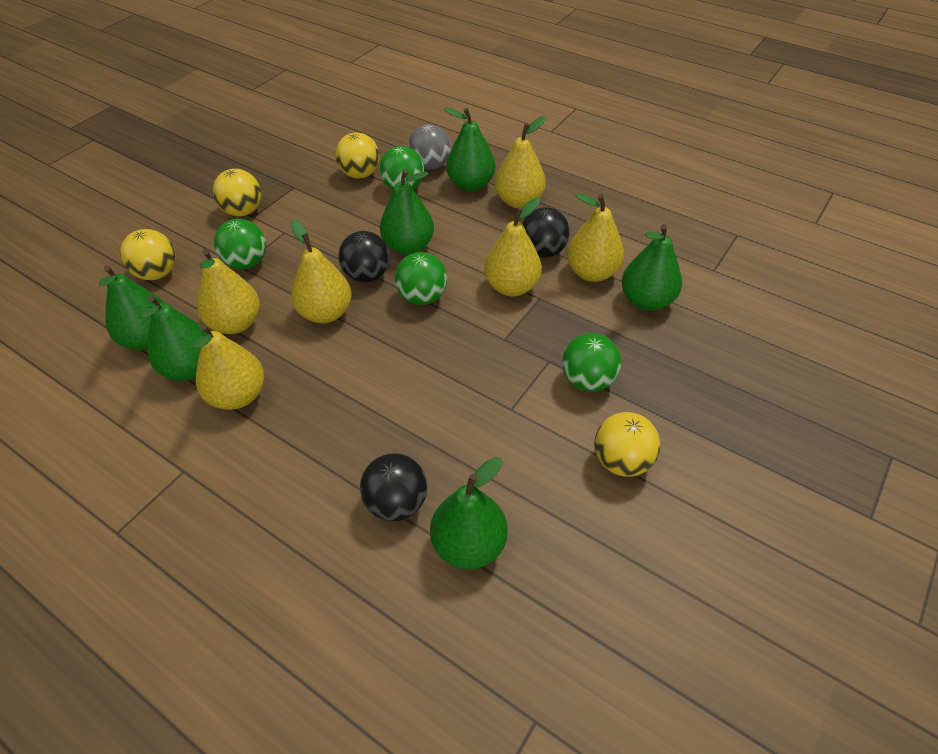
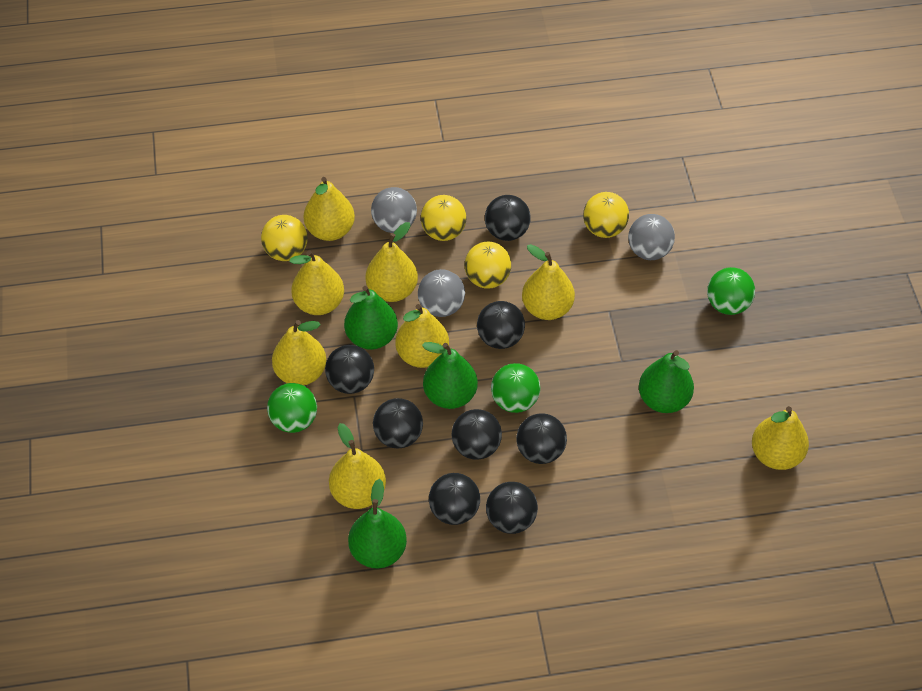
black ball: [338,231,390,282] [360,453,427,521] [522,207,570,258] = 3 -> [325,345,374,394] [373,398,423,448] [429,473,480,525] [451,409,502,460] [477,301,525,349] [485,195,531,241] [486,482,538,534] [516,413,567,464] = 8
green ball: [214,219,266,269] [379,146,424,190] [395,252,447,305] [562,333,621,392] = 4 -> [267,383,317,433] [491,363,540,413] [707,267,755,315] = 3
green pear: [99,265,164,351] [139,295,206,381] [380,169,434,255] [430,457,508,569] [444,107,495,191] [622,224,682,311] = 6 -> [344,286,398,350] [348,479,407,569] [422,342,478,409] [639,350,694,413] = 4
grey ball: [408,124,451,170] = 1 -> [371,187,417,233] [418,269,465,317] [628,214,675,260] = 3
yellow pear: [192,324,264,410] [197,249,260,334] [291,219,352,323] [484,197,542,296] [495,116,546,208] [567,193,624,282] = 6 -> [272,320,327,386] [290,250,344,315] [304,177,355,241] [329,423,386,509] [366,222,418,302] [395,304,449,368] [522,244,575,320] [752,406,809,470] = 8

